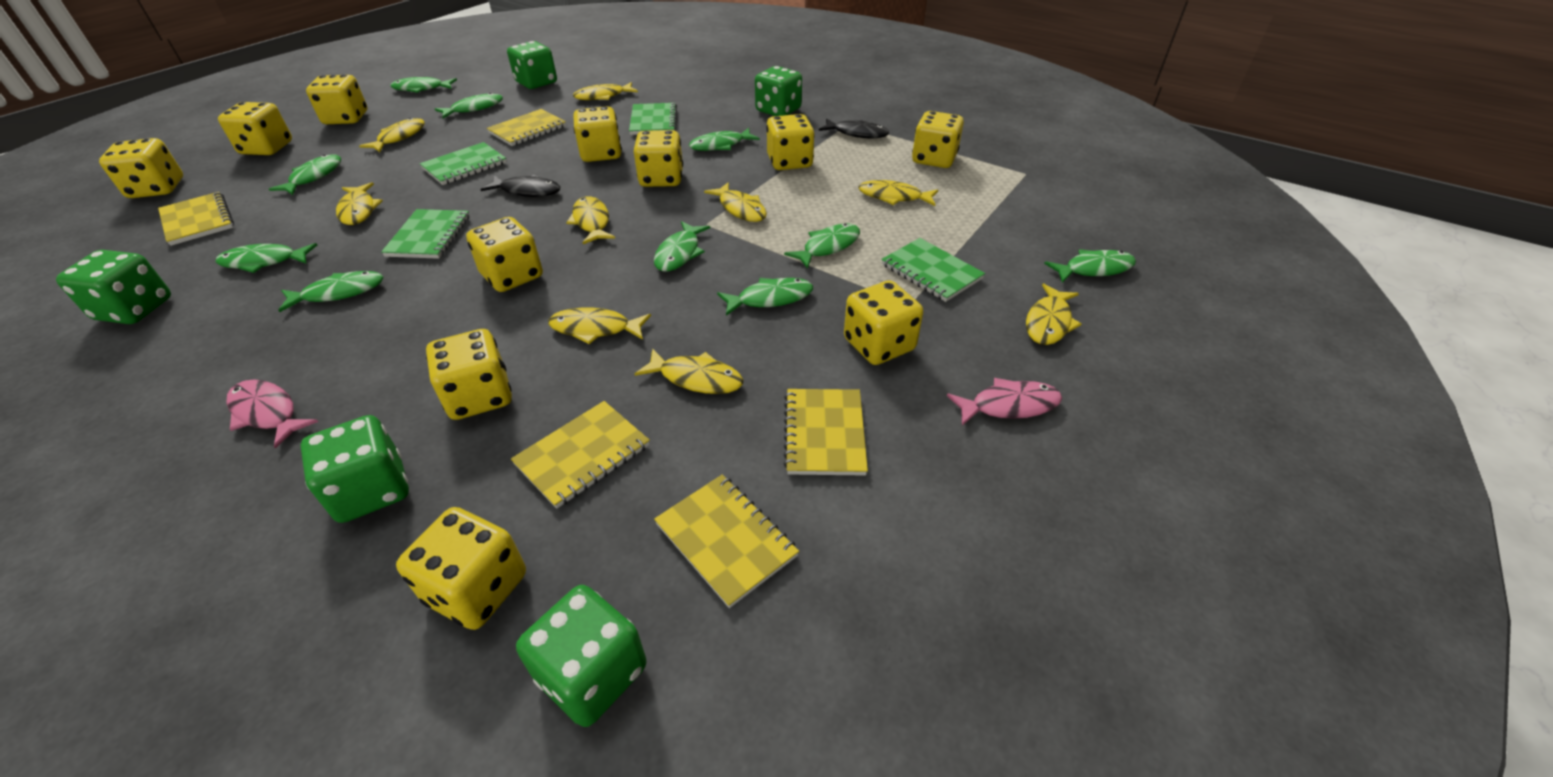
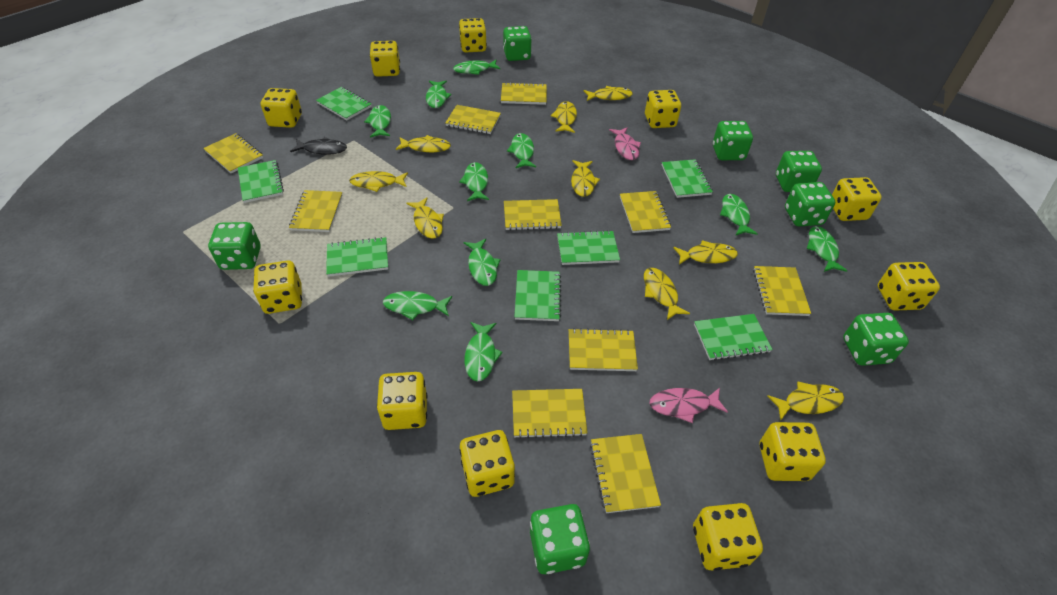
black fish: [480,175,560,197] [819,119,889,139] = 2 -> [290,137,347,155] = 1
green dice: [56,250,171,324] [300,415,409,523] [507,41,557,89] [516,585,646,727] [755,66,802,116] = 5 -> [208,222,261,270] [503,26,532,61] [530,504,590,574] [713,121,753,160] [776,151,822,192] [785,182,835,227] [843,313,909,366] = 7
green notebook: [381,209,469,259] [420,142,507,185] [629,103,677,135] [881,238,985,302] = 4 -> [238,160,284,203] [316,87,372,120] [326,237,388,277] [514,270,561,321] [557,230,620,265] [662,159,713,198] [694,314,773,361] = 7
yellow notebook: [158,192,234,246] [487,109,566,146] [511,401,650,509] [654,474,799,608] [784,389,868,476] = 5 -> [203,133,263,173] [289,190,342,232] [445,105,501,134] [501,82,547,105] [504,199,562,230] [512,389,587,439] [569,328,638,371] [590,434,661,513] [620,191,671,233] [753,266,811,316] = 10

